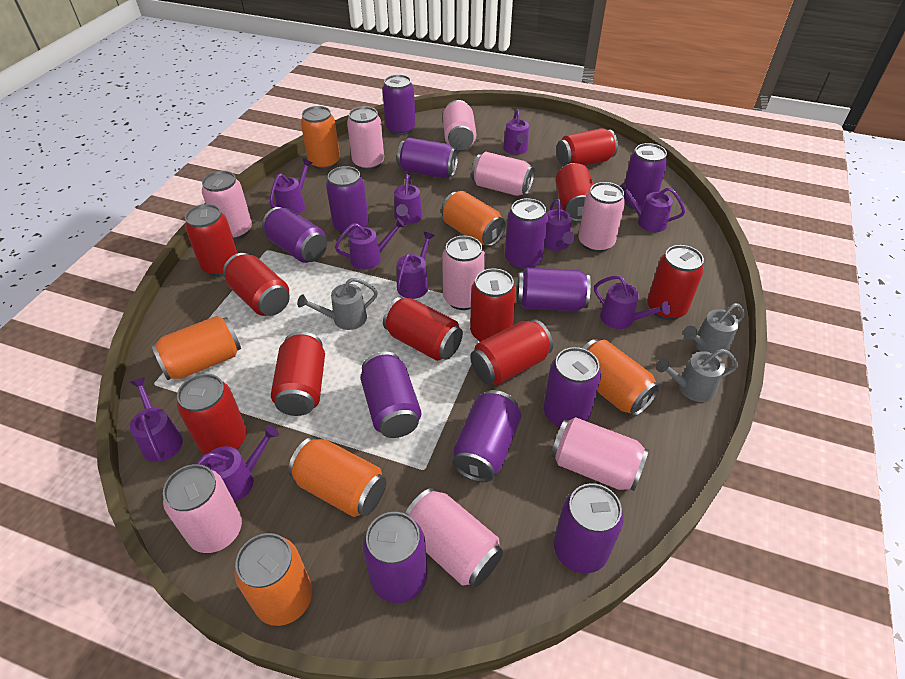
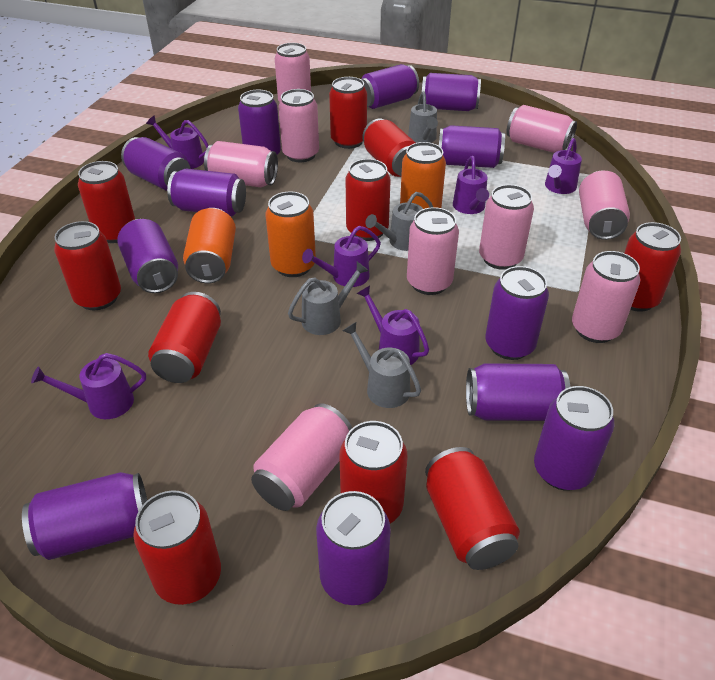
grey watering can: [297,278,378,330] [656,349,738,402] [683,303,744,357] = 3 -> [288,262,369,335] [342,322,421,408] [365,192,433,251] [408,91,438,143] = 4
orange can: [151,316,241,380] [234,533,312,626] [288,437,386,517] [301,106,340,170] [441,191,506,246] [583,339,660,416] = 6 -> [183,208,236,284] [266,191,316,277] [400,142,446,209] = 3
purple watering can: [129,377,183,462] [196,425,279,502] [270,159,312,214] [335,218,406,270] [394,174,423,224] [397,232,435,299] [503,109,529,155] [544,199,575,251] [594,275,671,329] [620,181,685,232] = 10 -> [31,353,146,419] [146,116,209,169] [302,226,381,287] [356,286,429,365] [453,156,489,214] [545,138,582,194] = 6

